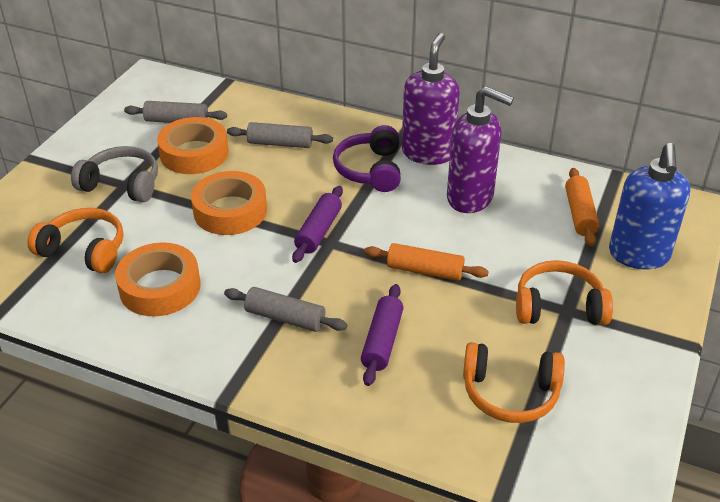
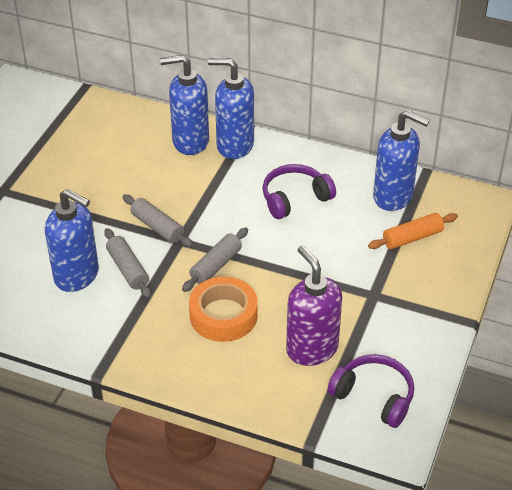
blue soap dispenser: [609,143,690,270] = 1 -> [45,189,99,292] [160,55,209,155] [208,58,254,159] [373,110,430,211] = 4
grey headphones: [71,146,158,202] = 1 -> none = 0
orange headphones: [27,208,123,274] [463,342,565,423] [516,260,613,325] = 3 -> none = 0
orange rolling pin: [364,243,489,281] [565,168,599,246] = 2 -> [368,213,458,249] = 1
orange tape: [115,242,201,316] [157,117,229,174] [191,171,267,235] = 3 -> [189,277,258,342] = 1
purple headphones: [333,125,401,192] = 1 -> [262,164,336,219] [327,354,414,428] = 2
purple rolling pin: [292,186,343,263] [361,284,403,386] = 2 -> none = 0
purple soap dispenser: [402,33,460,165] [447,86,514,213] = 2 -> [286,245,342,366] = 1

